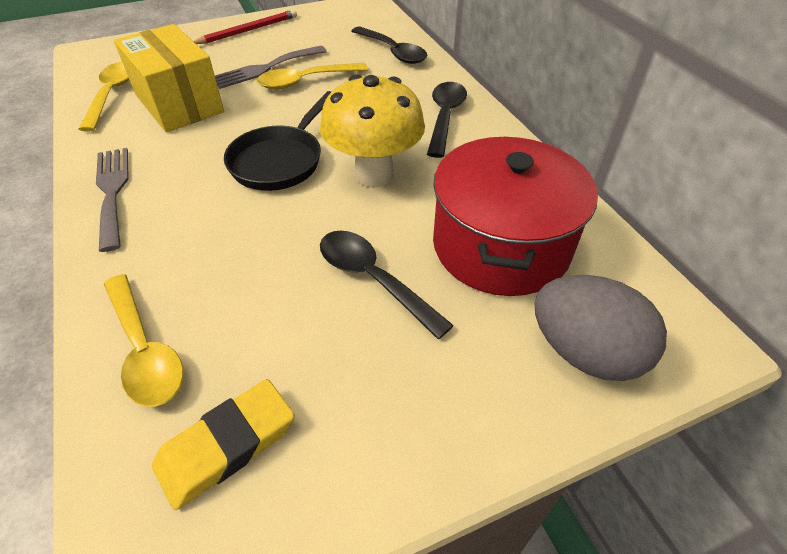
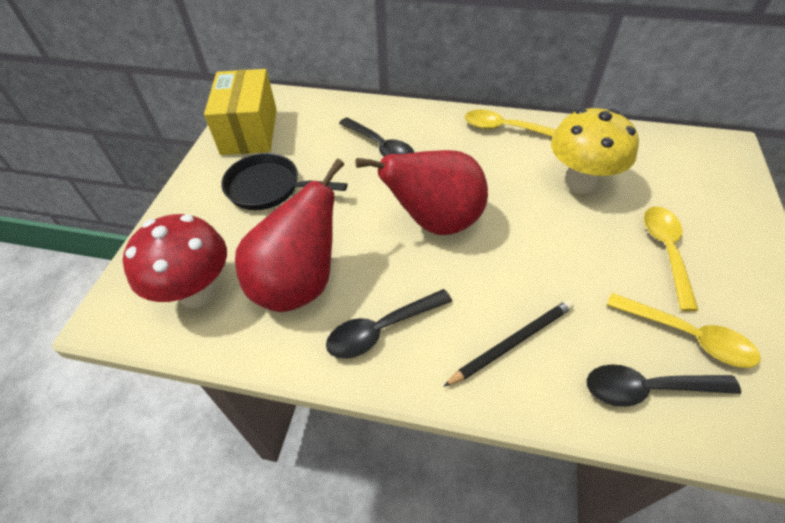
black pencil: none = 0 -> [443,300,574,387] = 1
grey egg: [535,275,667,381] = 1 -> none = 0
grey fork: [96,148,128,252] [215,46,327,89] = 2 -> none = 0
red mushroom: none = 0 -> [122,214,227,308] = 1
red pear: none = 0 -> [235,158,344,312] [356,150,488,235] = 2
red pencil: [193,10,297,44] = 1 -> none = 0
red pot: [433,137,598,296] = 1 -> none = 0
yellow eraser: [152,379,295,510] = 1 -> none = 0

